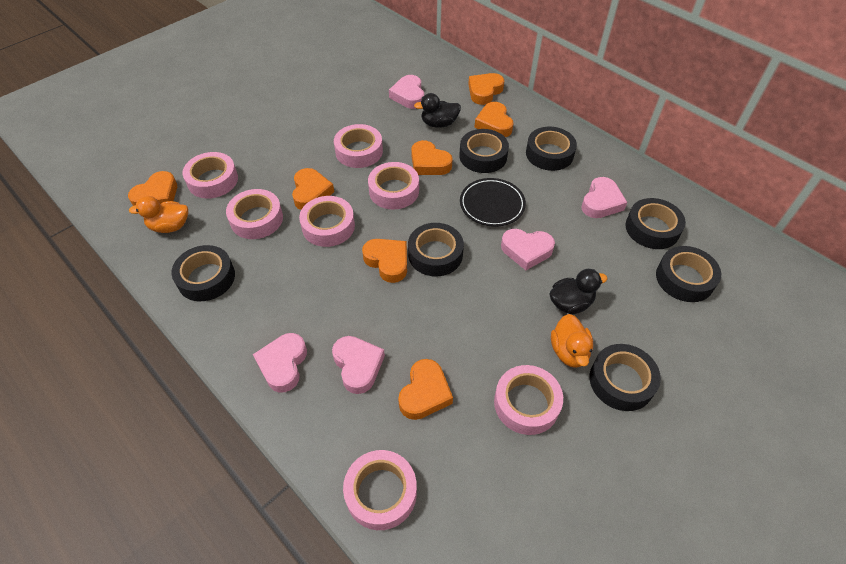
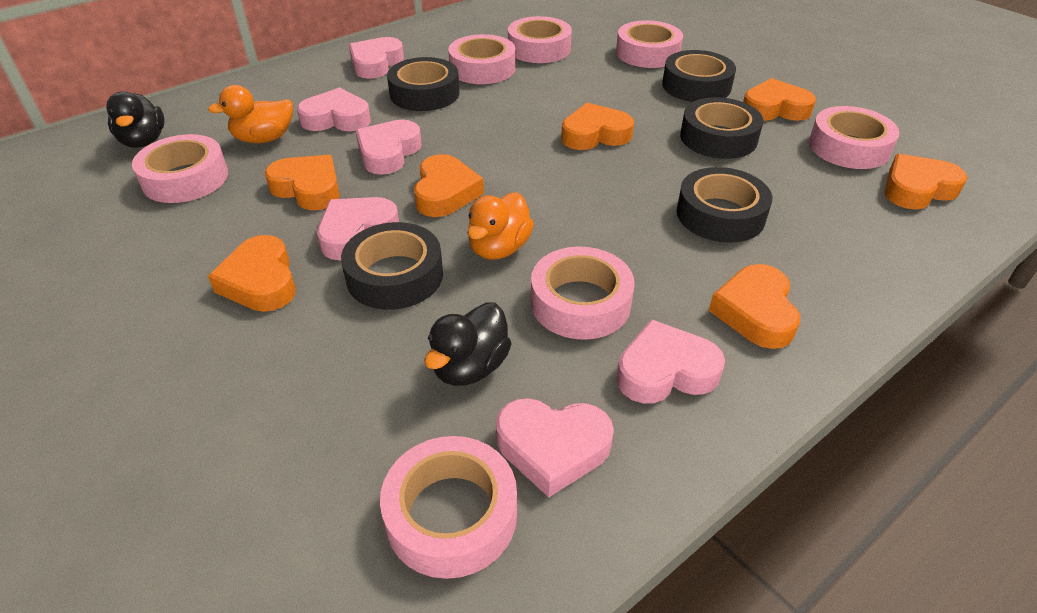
black plate: [460,178,526,227] = 1 -> none = 0
black tape: [171,245,235,301] [408,223,464,276] [459,129,509,173] [526,127,577,171] [590,344,661,411] [625,198,686,249] [656,246,721,302] = 7 -> [341,222,443,310] [387,57,460,111] [662,50,736,102] [677,167,772,243] [680,97,764,159] = 5
pink heart: [253,333,307,393] [332,336,385,394] [389,75,424,109] [501,229,555,270] [581,177,627,218] = 5 -> [297,87,371,131] [317,197,399,260] [349,37,404,79] [355,120,422,175] [496,398,614,498] [616,319,725,403] = 6

